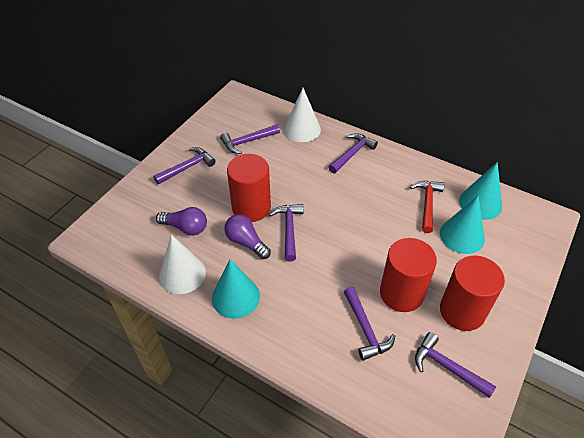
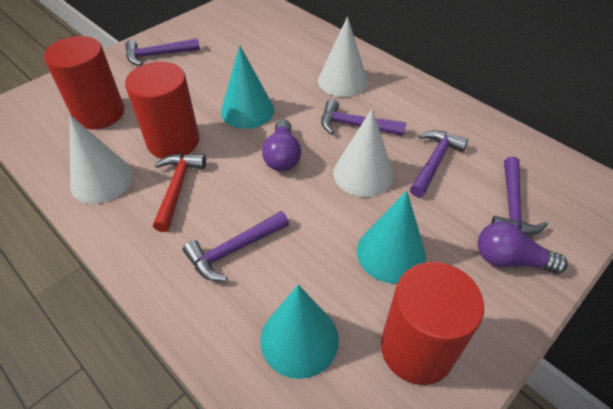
purple hammer: [153,147,216,185] [220,124,280,154] [269,204,304,261] [328,133,378,173] [344,287,395,361] [415,332,496,398] = 6 -> [125,38,200,66] [183,211,289,281] [321,99,407,136] [410,130,468,197] [491,157,548,235] = 5
white cone: [159,235,206,294] [284,88,321,142] = 2 -> [70,115,133,204] [318,16,368,97] [333,108,394,197] = 3

